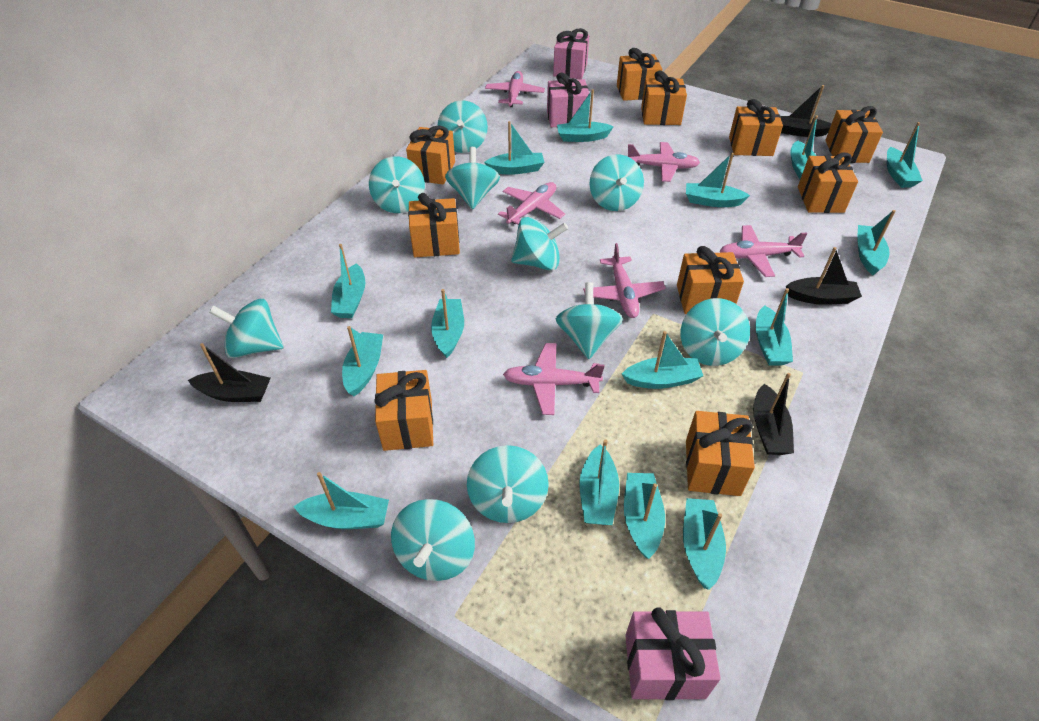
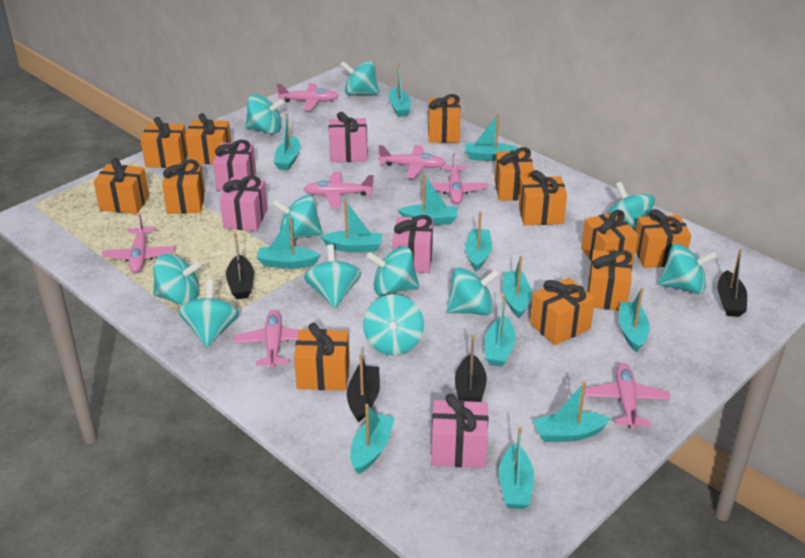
orange gift: [374,370,433,451] [406,126,455,184] [408,193,460,257] [617,48,662,101] [641,71,687,125] [677,246,744,314] [686,411,755,496] [729,99,783,156] [798,153,858,213] [825,106,883,163] = 10 -> [94,158,149,214] [140,117,188,168] [162,160,205,214] [185,113,231,164] [294,323,350,390] [428,94,461,143] [494,147,534,201] [519,170,567,225] [530,278,595,345] [581,210,638,265] [587,250,632,311] [636,209,691,268] = 12
pink gift: [547,72,589,127] [553,28,589,79] [625,607,721,700] = 3 -> [213,140,256,191] [220,176,267,231] [329,112,368,162] [393,215,433,273] [431,394,488,468] = 5
pink plane: [485,71,545,107] [498,182,565,225] [503,343,605,415] [583,243,666,318] [628,142,700,182] [719,225,807,277] = 6 -> [102,214,175,273] [233,310,299,368] [277,83,339,110] [304,172,374,208] [379,145,446,178] [425,153,488,204] [585,363,671,429] = 7
turquoise boat: [293,472,389,529] [331,244,365,318] [342,326,383,396] [431,289,464,358] [484,121,545,175] [557,89,614,142] [580,439,619,525] [622,331,703,389] [624,473,665,559] [683,498,726,590] [686,153,750,207] [755,288,793,366] [790,115,818,179] [857,210,896,275] [887,122,923,188] = 15 -> [257,217,320,269] [274,113,300,170] [320,200,382,252] [350,404,395,474] [388,64,411,117] [398,174,458,225] [465,114,518,161] [465,212,492,271] [485,295,516,367] [499,427,534,509] [502,256,531,318] [534,382,611,442] [619,288,650,352] = 13
turquoise spinning top: [209,299,283,358] [369,156,425,213] [391,499,475,581] [437,100,488,153] [445,147,500,209] [467,445,549,523] [511,217,568,271] [556,282,623,359] [590,154,644,211] [681,298,750,366] = 10 -> [153,254,201,305] [178,280,239,347] [245,94,285,134] [271,195,323,240] [304,244,361,308] [340,61,379,96] [363,294,424,355] [366,246,419,296] [446,268,500,316] [607,182,655,231] [658,244,718,294] = 11

